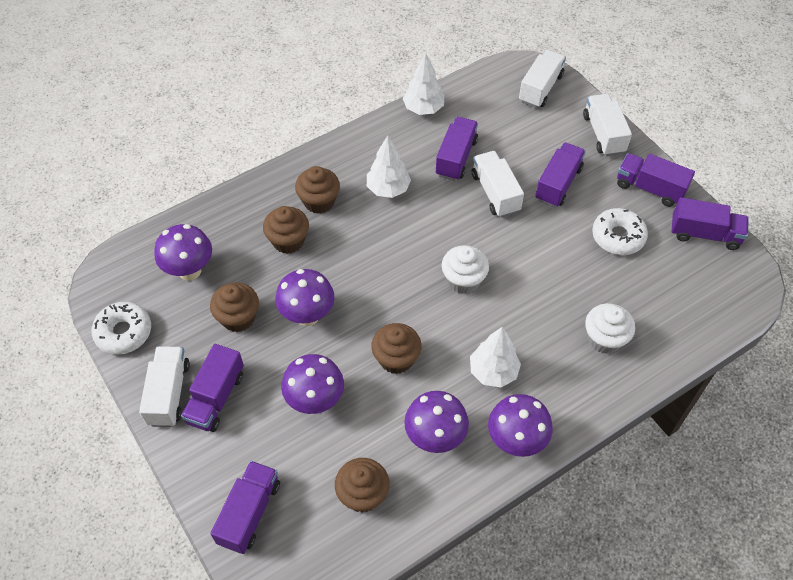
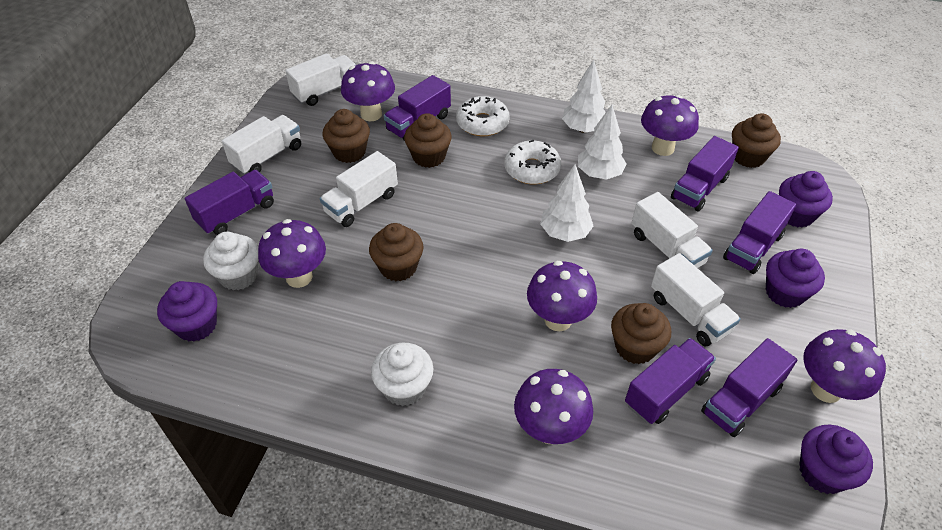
purple cupcake: none = 0 -> [157,281,217,342] [766,249,825,308] [779,171,833,228] [799,425,873,494] = 4
purple mushroom: [154,224,212,281] [275,269,335,326] [281,354,344,414] [404,391,469,453] [488,394,553,457] = 5 -> [258,219,326,288] [341,62,395,121] [514,369,593,444] [527,261,597,331] [641,95,699,156] [803,329,886,403] = 6
white truck: [139,346,190,427] [472,151,524,217] [519,50,566,108] [583,94,632,156] = 4 -> [222,115,301,175] [285,53,356,106] [320,151,398,227] [632,192,713,268] [651,253,741,346] = 5

